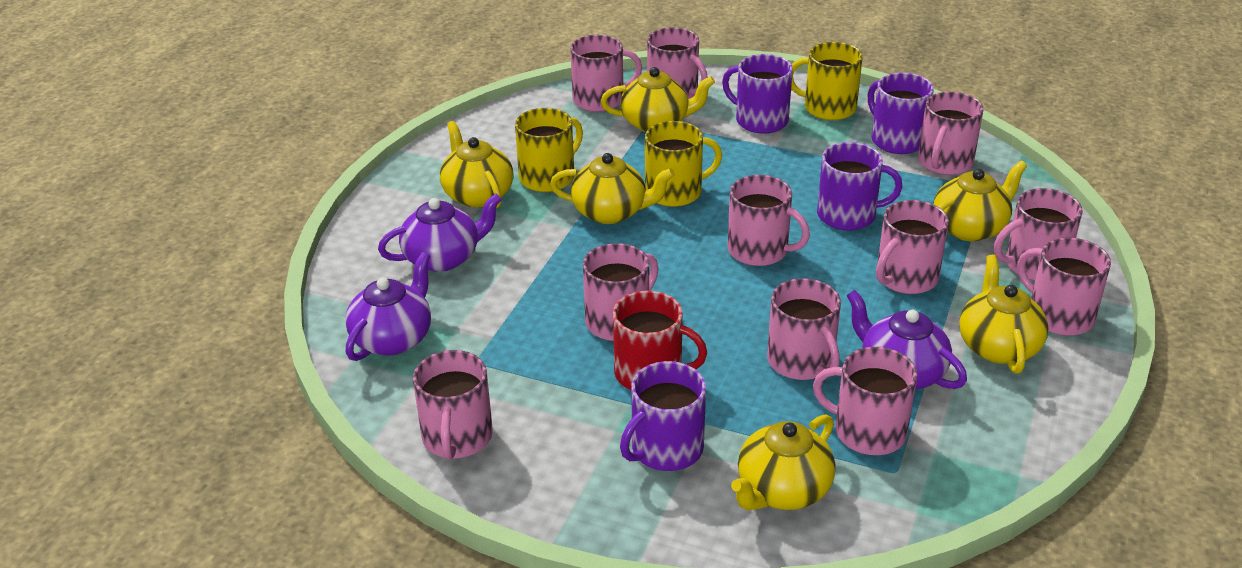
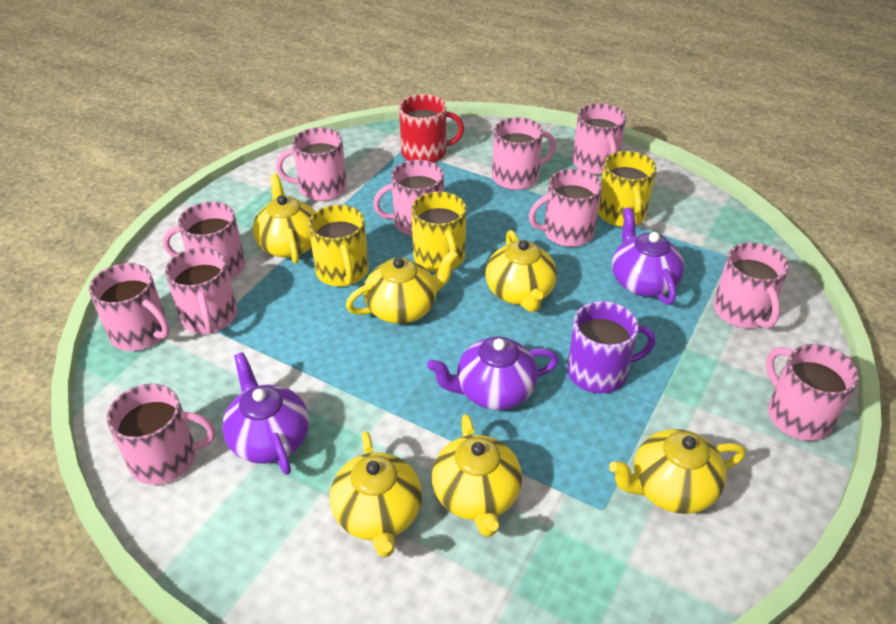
purple mug: [620,361,706,471] [722,54,793,134] [817,142,903,231] [868,73,934,154] = 4 -> [567,301,655,393] = 1

